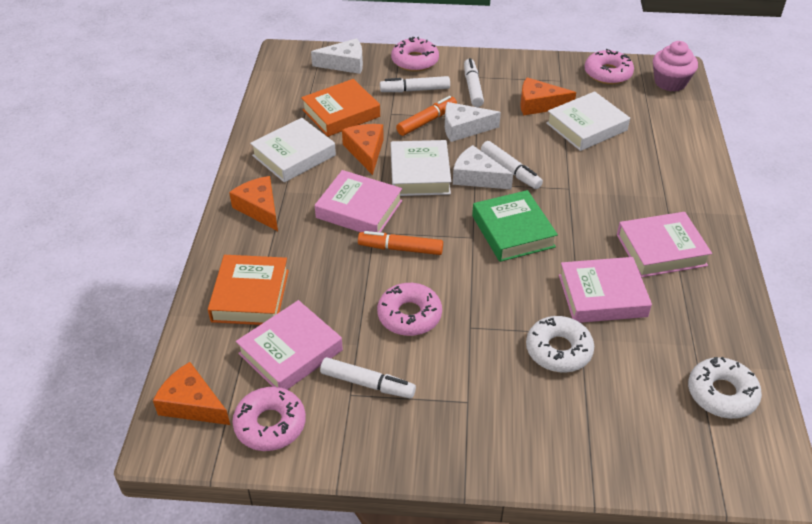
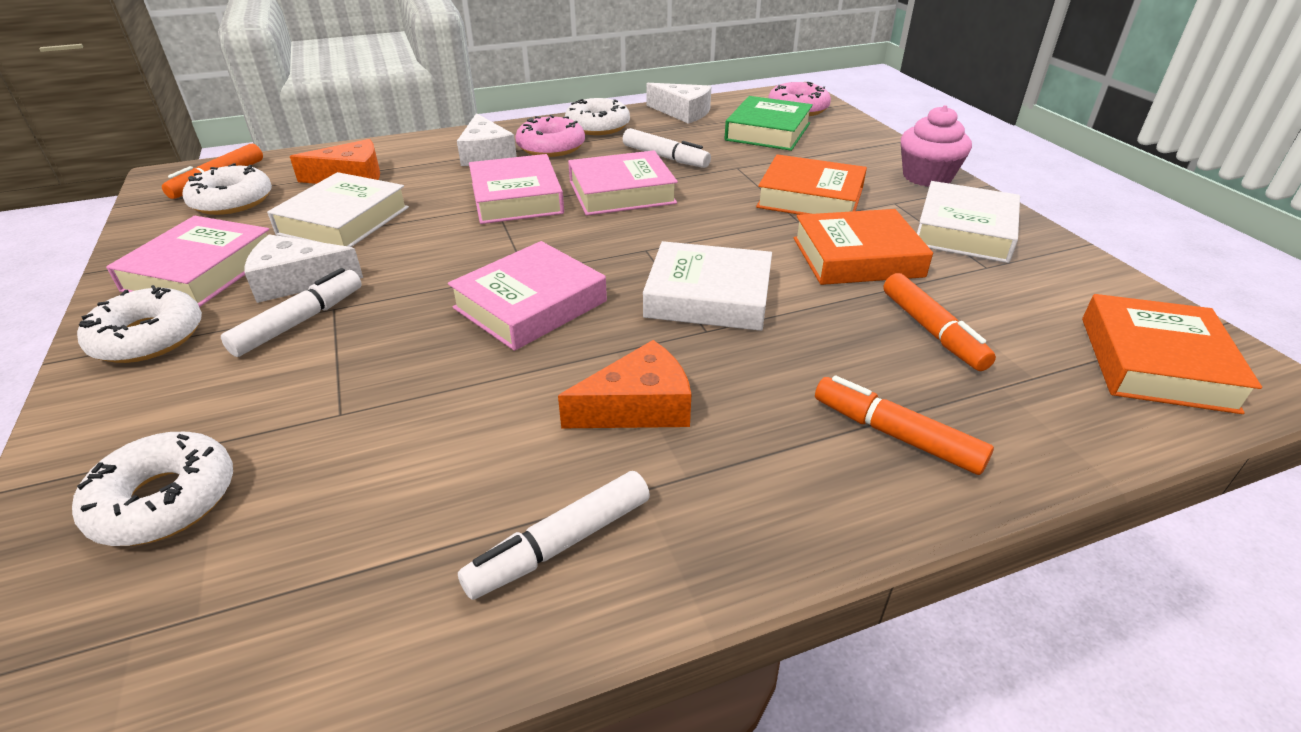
orange book: [208,255,289,325] [301,79,380,137] = 2 -> [756,154,867,215] [793,209,933,285] [1082,294,1262,414] = 3
orange cheese: [153,362,230,425] [229,176,278,231] [342,124,384,175] [520,77,576,116] = 4 -> [290,139,380,184] [558,340,691,428] = 2
orange marker: [358,231,443,255] [396,96,457,136] = 2 -> [162,144,263,199] [815,375,994,475] [883,273,996,371] = 3
pink donut: [232,387,306,451] [377,283,442,336] [391,37,439,72] [584,49,634,84] = 4 -> [515,115,585,157] [768,82,831,116] = 2
white donut: [526,316,594,373] [688,357,762,419] = 2 -> [72,432,233,546] [77,285,202,363] [183,163,272,215] [565,98,630,135] = 4
white marker: [320,357,416,399] [380,76,450,92] [464,58,484,107] [481,141,543,189] = 4 -> [221,268,362,357] [458,471,650,600] [623,128,711,168] = 3

